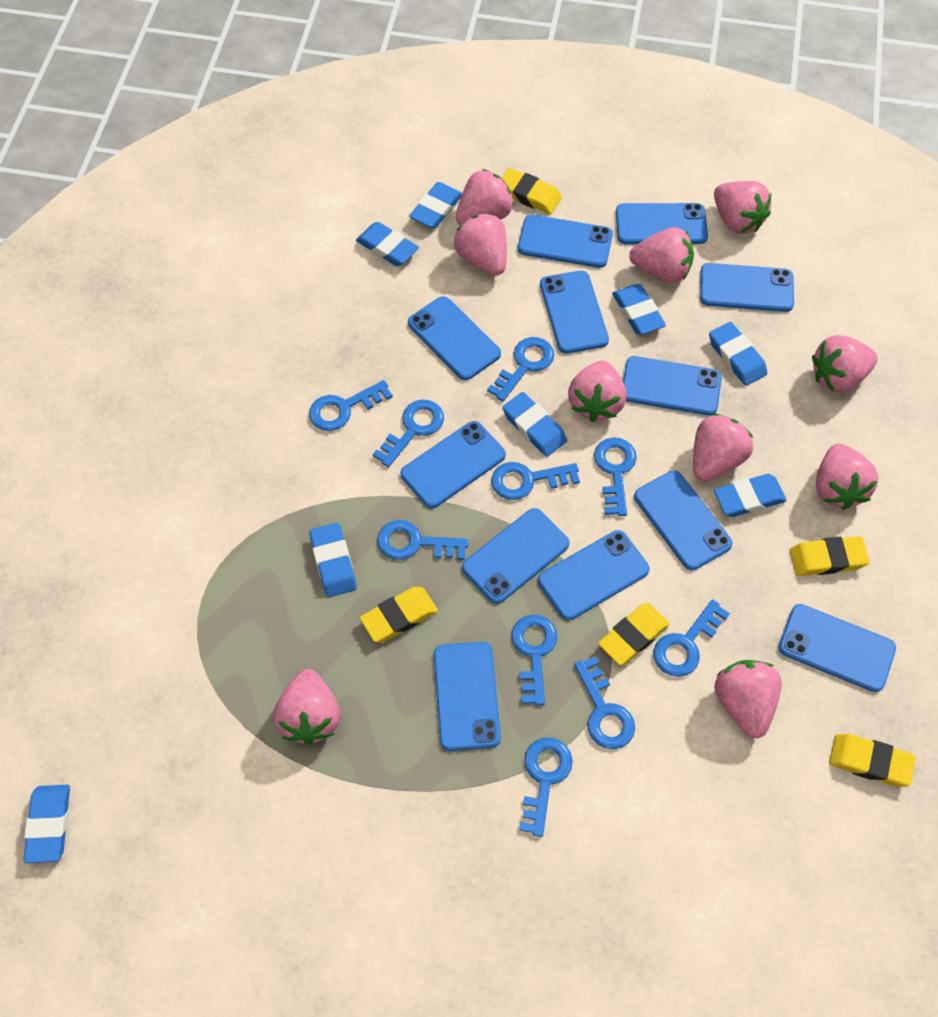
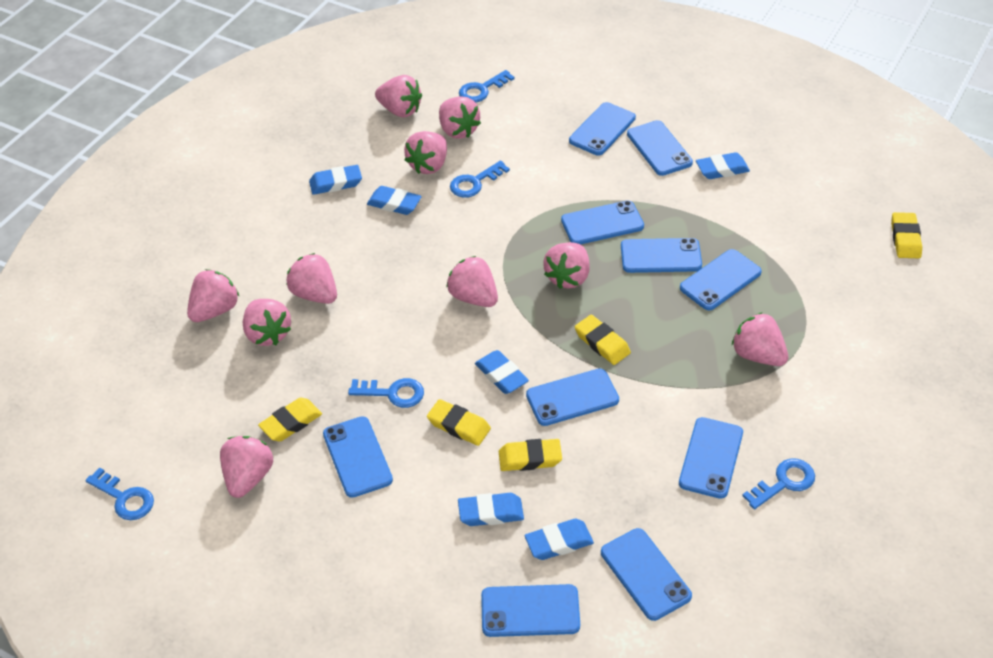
blue eraser: [23,785,70,863] [309,523,357,597] [356,222,419,266] [409,182,462,228] [502,392,567,457] [612,284,666,335] [709,322,767,386] [714,474,787,517] = 8 -> [309,165,362,195] [367,186,422,215] [458,493,524,526] [475,350,529,394] [525,519,594,560] [696,152,750,179] = 6
blue key: [309,380,393,431] [373,400,444,467] [377,520,469,560] [487,337,554,402] [491,462,580,500] [512,614,557,705] [519,738,573,837] [574,656,635,749] [594,437,637,516] [653,599,730,677] = 10 -> [86,467,154,520] [348,378,424,408] [450,161,510,198] [459,70,515,103] [742,459,815,509] = 5
blue phone: [400,421,506,508] [408,296,501,380] [434,642,501,751] [462,508,570,604] [518,215,613,268] [538,530,650,620] [540,271,609,354] [616,203,708,244] [623,356,722,415] [634,470,733,570] [700,263,794,312] [779,604,896,692] = 12 -> [323,416,393,498] [481,584,580,637] [526,369,619,426] [561,201,644,244] [569,102,636,155] [601,528,692,621] [621,238,702,273] [627,120,693,176] [679,417,743,499] [680,249,762,310] = 10

